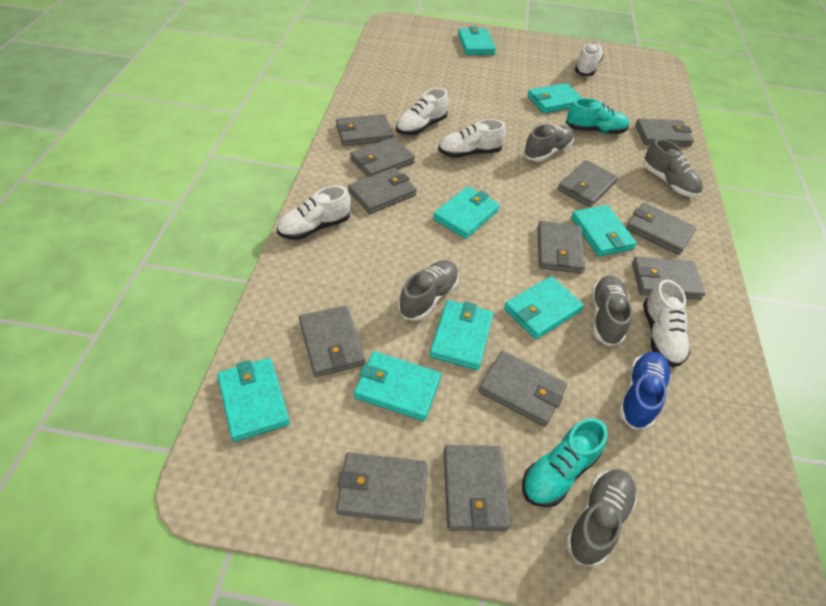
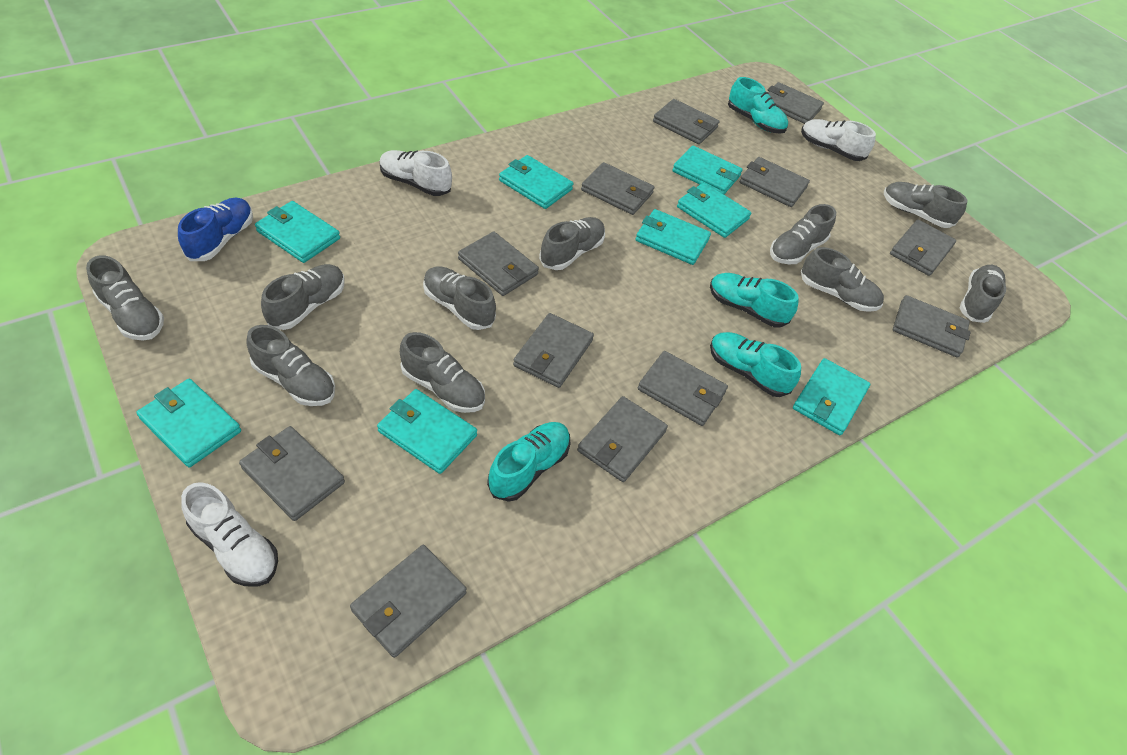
grey shoe: [398,260,459,321] [523,124,574,162] [566,469,637,567] [591,276,633,346] [643,139,703,197] = 5 -> [86,255,164,341] [246,325,335,406] [261,264,345,330] [400,332,485,413] [423,266,496,330] [539,217,605,270] [770,204,836,264] [801,247,884,312] [884,182,967,228] [960,265,1006,323] = 10
turquoise shoe: [522,418,608,507] [566,98,629,134] = 2 -> [487,422,570,502] [710,273,799,328] [710,332,801,397] [728,77,788,134] = 4
white shoe: [277,185,351,240] [396,88,449,135] [438,119,506,158] [575,43,604,76] [643,279,691,367] = 5 -> [181,482,278,587] [380,150,452,196] [801,119,876,161] = 3

